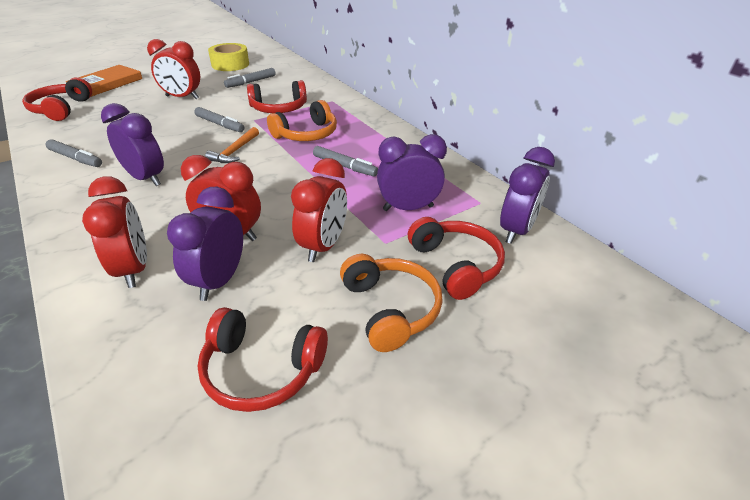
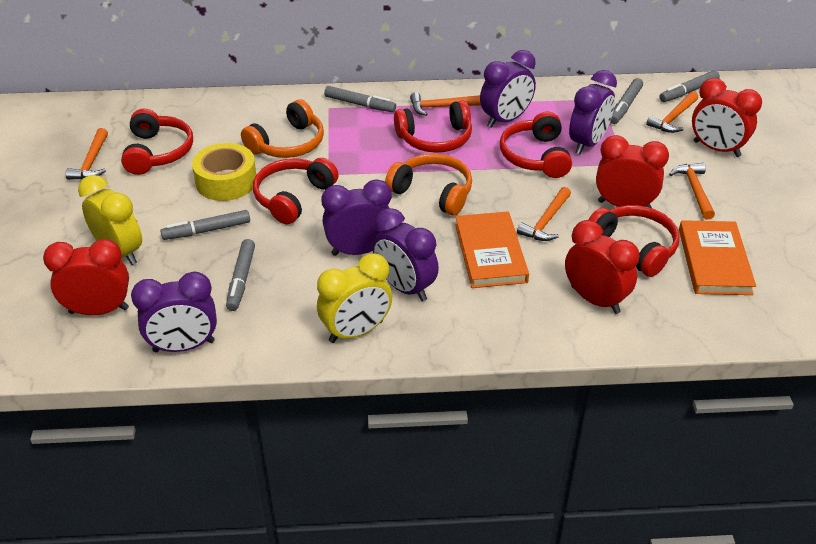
grey marker: [46,139,102,167] [195,107,244,132] [224,68,276,88] [313,146,378,177] = 4 -> [160,210,250,240] [226,239,255,311] [324,86,396,112] [610,78,643,124] [660,70,720,102] = 5
orange book: [66,65,142,97] = 1 -> [455,211,529,288] [679,220,756,295] = 2
orange hammer: [205,127,259,163] = 1 -> [65,128,108,180] [410,92,481,116] [517,187,571,241] [646,91,698,133] [669,163,715,220] = 5
purple clock: [101,103,164,186] [167,187,243,301] [377,134,447,211] [500,147,555,244] = 4 -> [131,271,217,352] [322,179,392,256] [373,208,439,301] [480,50,536,128] [569,70,617,154] = 5
red headphones: [22,77,92,121] [197,307,328,412] [247,80,307,113] [408,217,505,300] = 4 -> [121,109,193,175] [253,158,339,224] [394,100,472,153] [500,112,572,178] [588,205,680,277] = 5
yellow clock: none = 0 -> [78,175,142,265] [317,253,392,343] = 2

